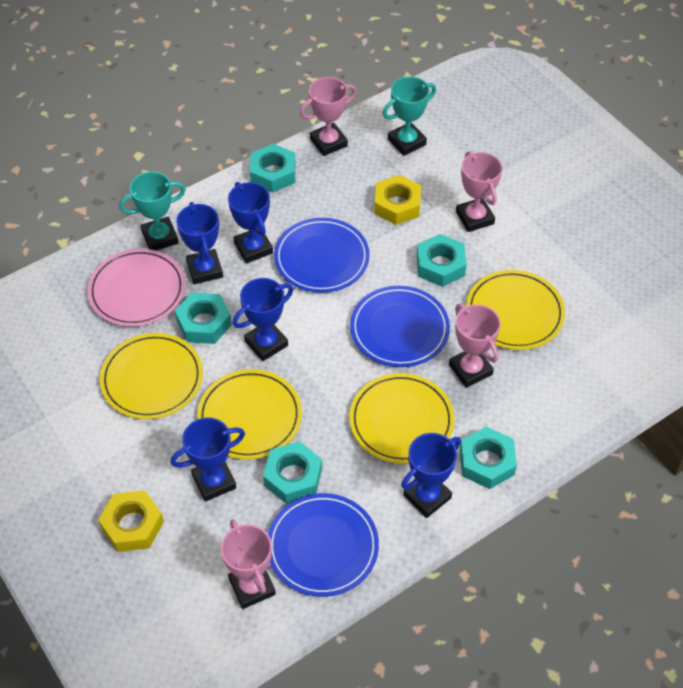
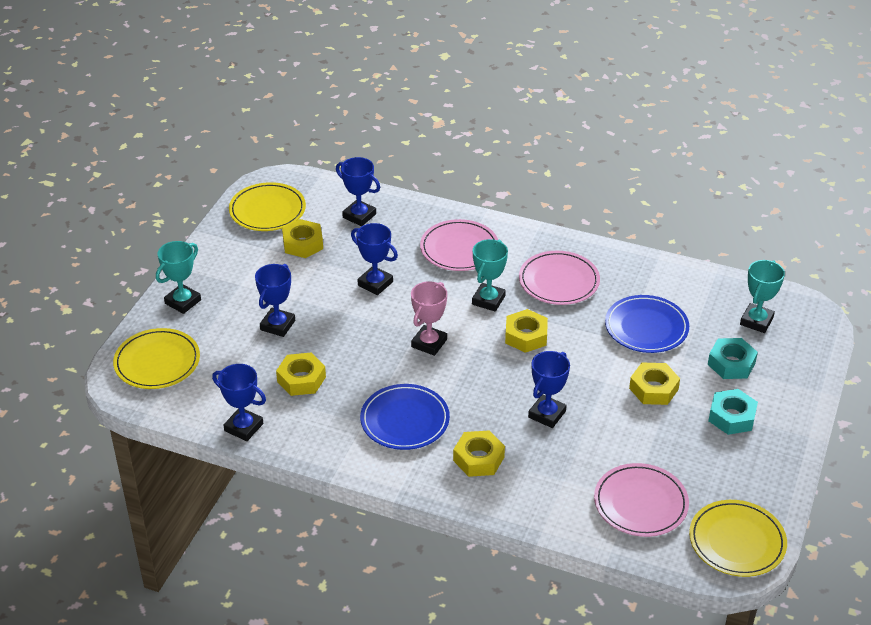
blue plate: [268,493,379,597] [274,218,370,293] [350,286,450,367] = 3 -> [360,384,450,450] [605,295,689,353] = 2
pink plate: [87,249,185,327] = 1 -> [420,219,498,271] [519,251,600,305] [594,463,689,537] = 3
pink trophy: [221,519,276,609] [300,77,357,156] [449,304,501,388] [456,151,503,232] = 4 -> [411,281,447,356] = 1
turquoise nut: [175,292,232,344] [250,144,296,192] [263,441,322,504] [417,234,466,287] [460,427,517,489] = 5 -> [708,338,758,379] [708,389,758,435] = 2
turquoise trophy: [119,171,186,250] [383,76,436,156] = 2 -> [156,241,201,314] [472,239,508,312] [740,260,785,333] = 3
yellow nut: [98,490,164,552] [374,175,421,225] = 2 -> [276,353,326,396] [282,219,323,258] [453,430,505,477] [505,309,548,353] [629,363,680,405] = 5
yellow plate: [100,333,203,419] [197,369,302,459] [349,373,455,464] [466,270,565,350] = 4 -> [113,328,200,389] [229,182,306,231] [689,500,787,577] = 3

